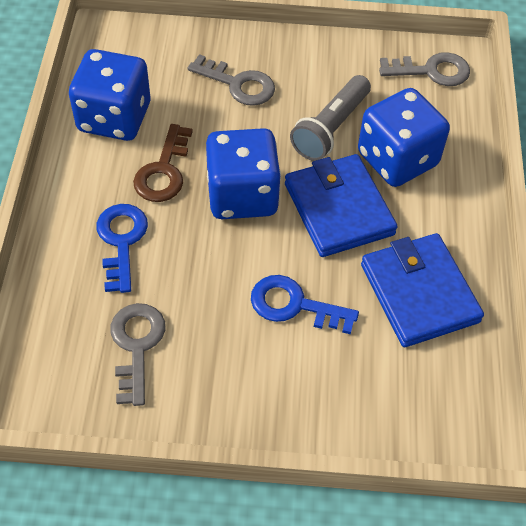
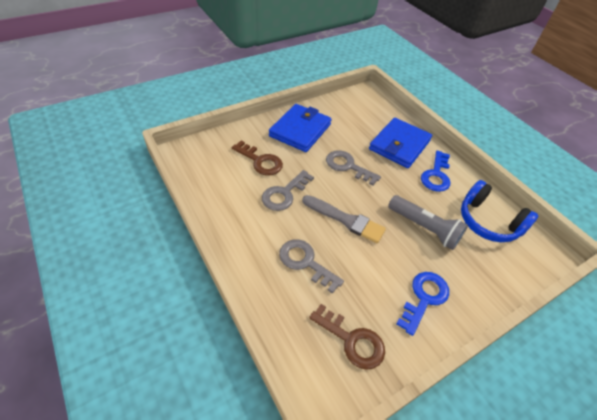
blue dice: [69,49,150,141] [206,128,281,219] [358,88,450,187] = 3 -> none = 0
blue headphones: none = 0 -> [461,180,539,242] = 1
brown key: [133,124,193,202] = 1 -> [232,141,283,176] [309,304,385,370] = 2
grey brush: none = 0 -> [302,195,386,243] = 1

